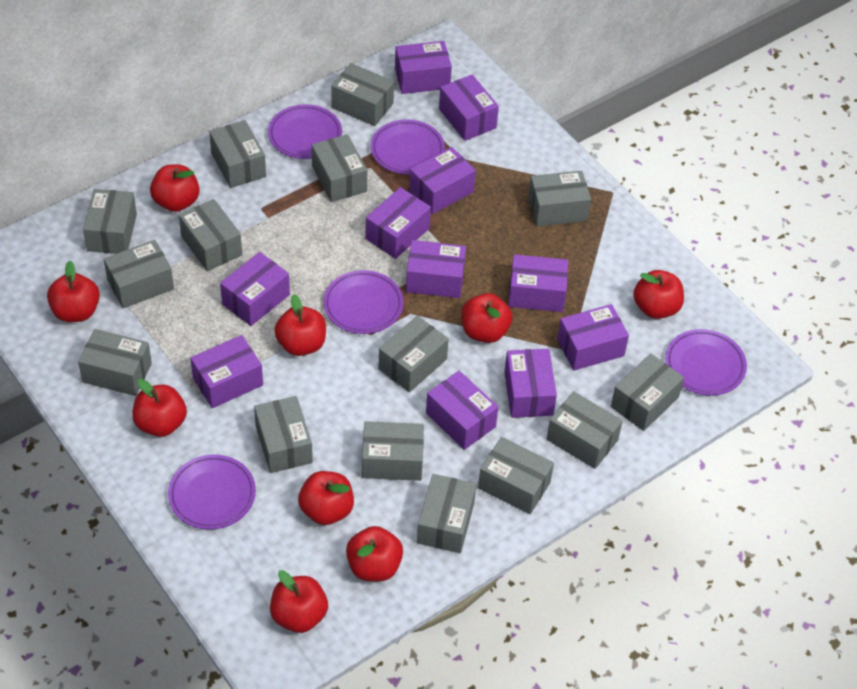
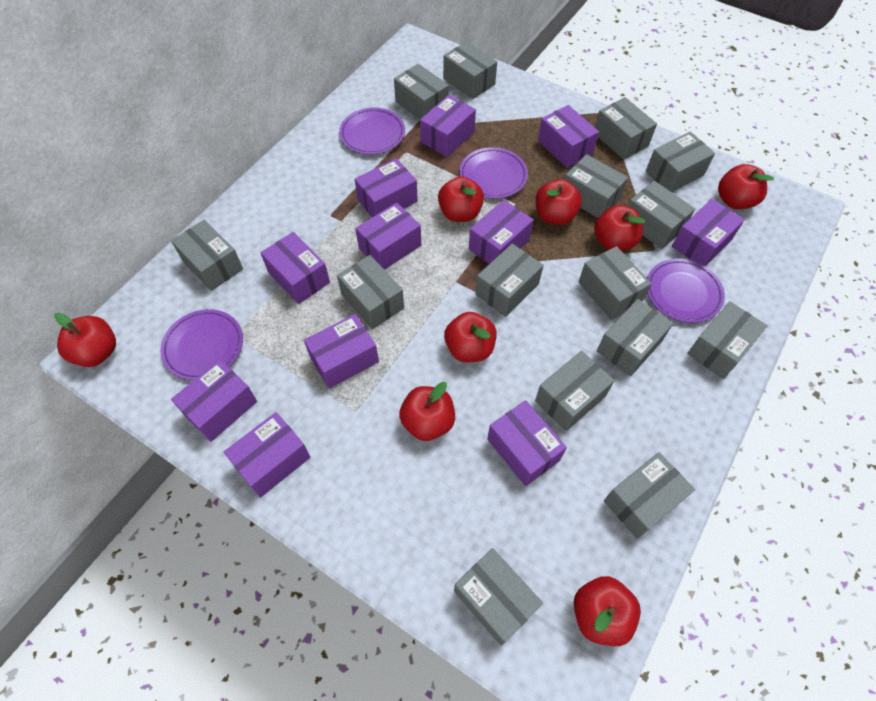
purple plate: [168,455,256,530] [268,104,342,159] [323,270,404,334] [371,119,445,175] [665,329,747,396] = 5 -> [160,309,243,380] [339,108,405,155] [459,147,528,199] [647,258,725,323] = 4
red apple: [47,261,100,322] [132,379,187,437] [150,164,199,212] [270,570,328,633] [274,294,326,356] [298,471,354,525] [346,526,403,581] [461,293,512,343] [633,270,684,319] = 9 -> [54,313,116,367] [399,382,455,441] [438,176,484,222] [444,312,497,362] [535,179,582,225] [574,576,641,646] [594,205,645,251] [718,164,774,209] = 8

